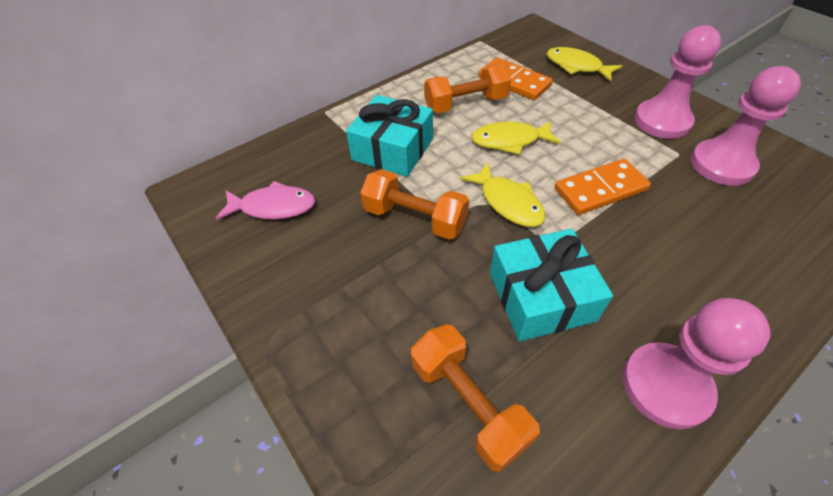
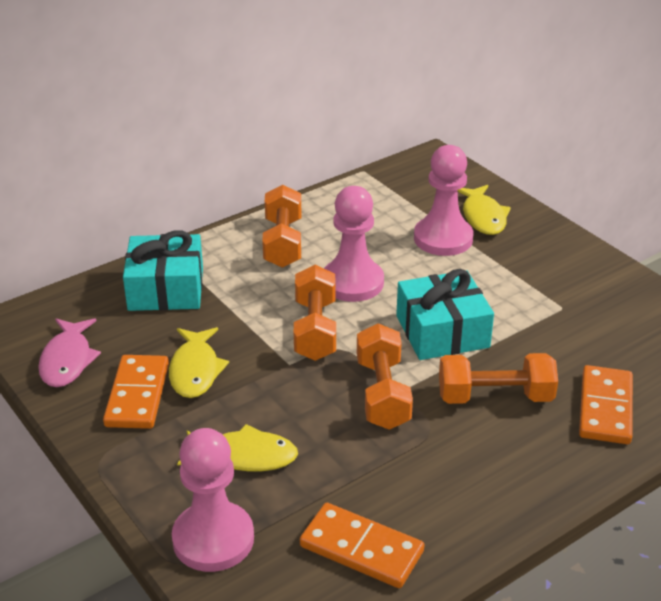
orange domino: [478,57,553,100] [555,159,651,215] = 2 -> [103,355,169,429] [300,503,425,588] [579,365,633,444] = 3
orange dumbbell: [360,169,469,240] [411,324,540,472] [424,64,511,113] = 3 -> [262,185,301,268] [294,265,336,361] [357,323,413,430] [439,353,558,404] = 4

